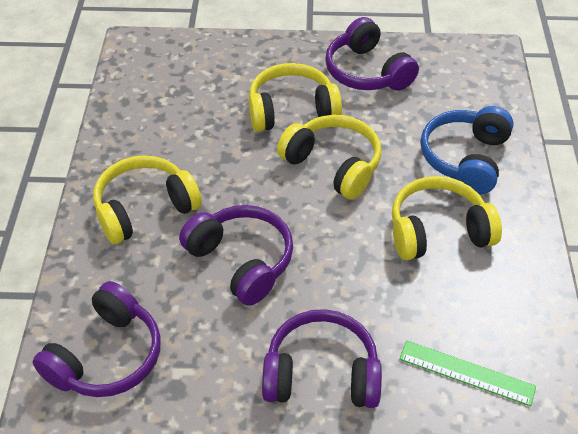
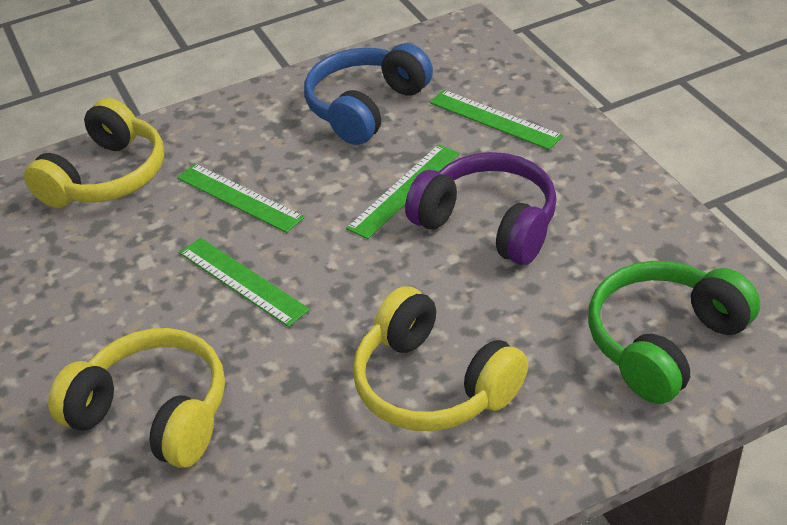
green headphones: none = 0 -> [588,261,760,404] = 1
green ruler: [399,341,536,406] = 1 -> [177,164,305,233] [179,238,310,327] [346,144,459,239] [429,90,563,150] = 4
purple headphones: [33,281,160,397] [179,205,293,306] [262,309,382,408] [325,17,419,91] = 4 -> [405,152,557,265] = 1
yellow headphones: [93,155,202,244] [249,63,342,132] [277,115,381,200] [392,176,502,260] = 4 -> [24,98,164,208] [48,328,225,468] [353,286,528,431] = 3

